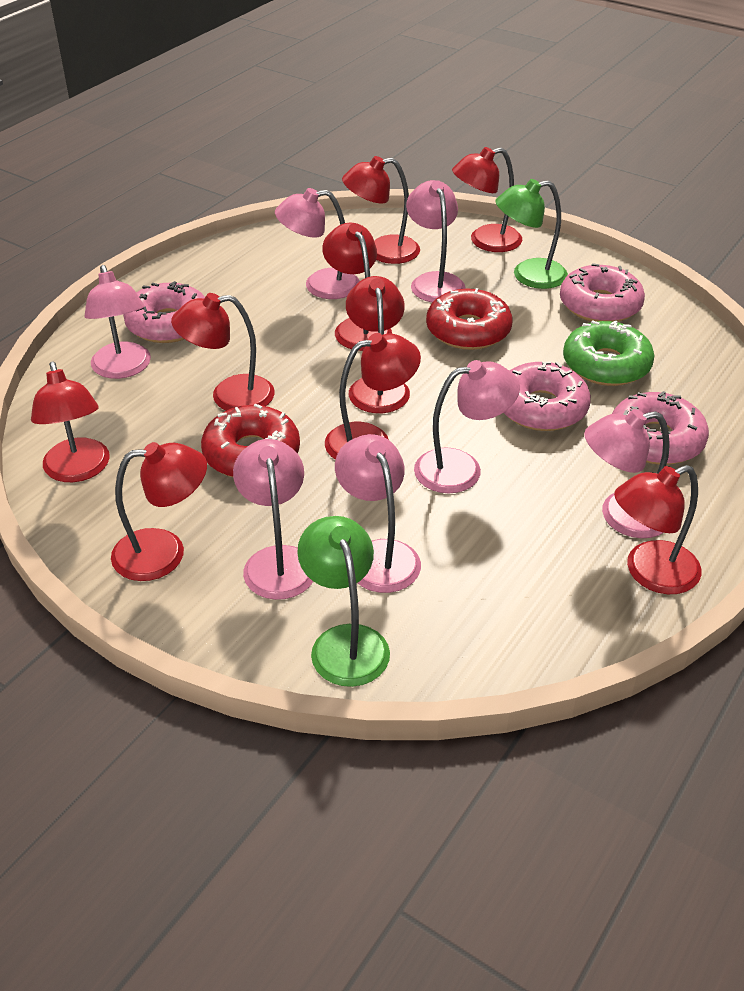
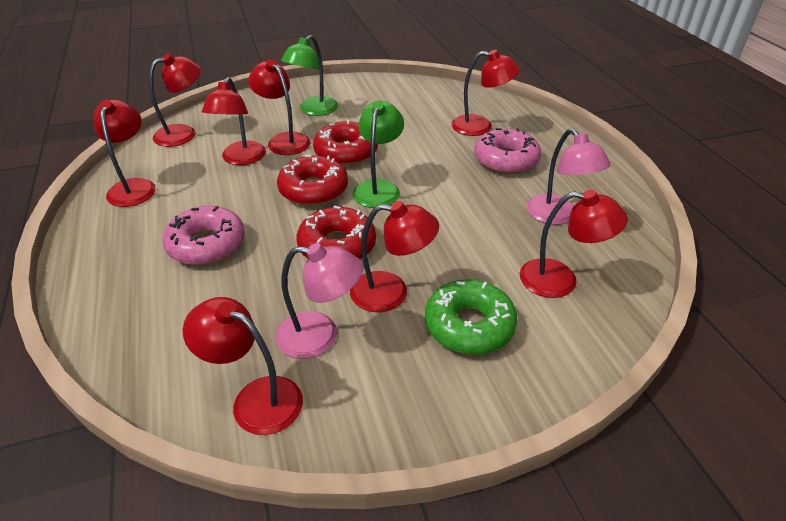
pink donut: [123,281,205,343] [503,362,591,431] [560,263,645,322] [612,391,709,465] = 4 -> [162,206,245,265] [474,128,541,174] = 2
pink lamp: [84,265,151,379] [233,439,313,600] [275,188,360,299] [335,434,421,593] [406,180,465,302] [414,360,520,493] [584,409,670,538] = 7 -> [275,243,363,359] [527,128,611,225] = 2
red donut: [201,403,300,477] [426,288,512,350] = 2 -> [277,155,348,206] [297,206,376,259] [313,120,378,166] = 3
red lamp: [31,361,110,482] [111,442,207,581] [171,293,275,411] [322,223,392,351] [325,333,421,460] [342,156,420,264] [346,276,410,413] [452,147,522,252] [614,465,701,594] = 9 -> [93,100,156,207] [149,54,201,147] [183,297,303,435] [202,77,266,165] [248,59,311,155] [350,201,439,312] [452,50,520,136] [520,190,628,298] = 8

